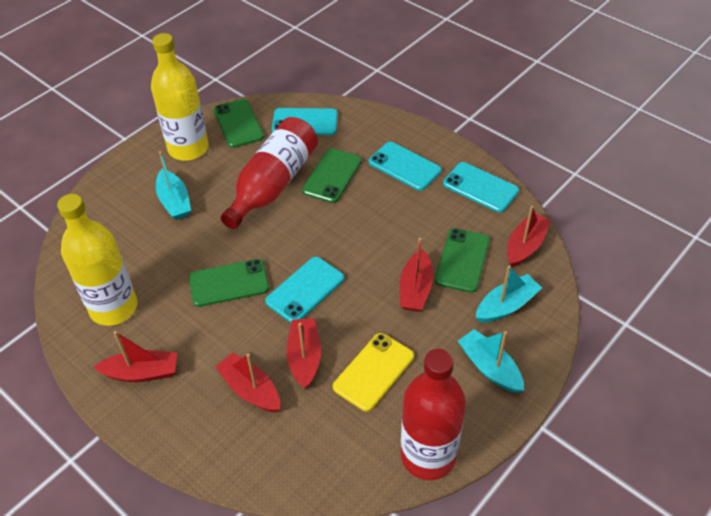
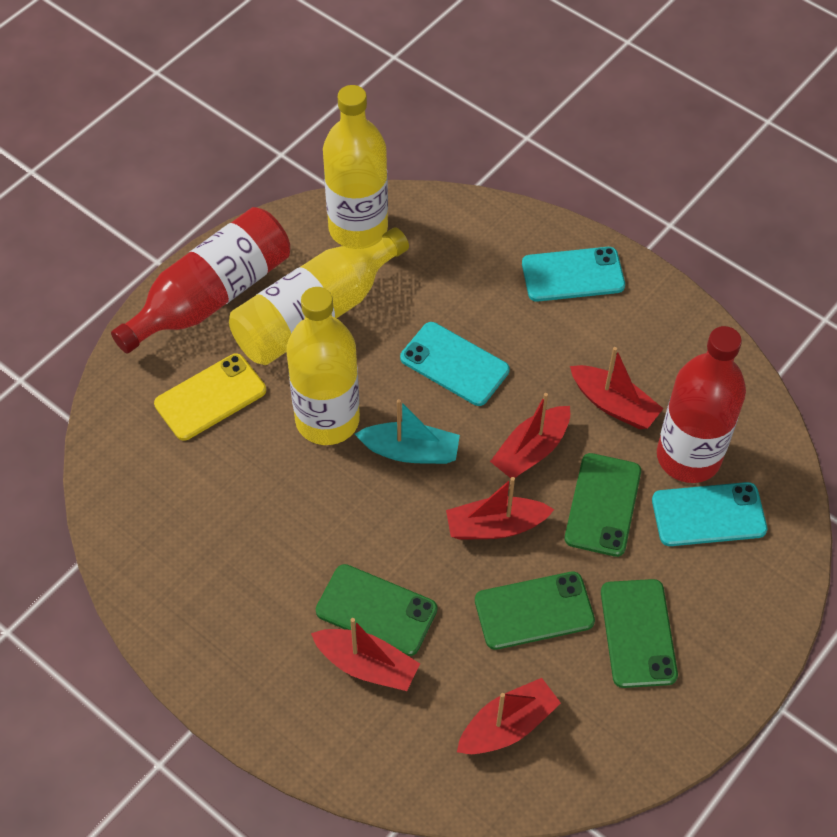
turquoise boat: [156,151,191,220] [458,329,524,393] [476,266,542,323] = 3 -> [355,399,460,464] = 1
turquoise phone: [265,257,344,323] [272,108,338,135] [369,142,442,191] [443,162,519,212] = 4 -> [400,322,510,406] [522,247,625,302] [652,482,767,546] = 3
yellow bottle: [57,194,138,326] [151,33,209,161] = 2 -> [229,227,409,365] [286,287,360,445] [323,85,388,247] = 3

